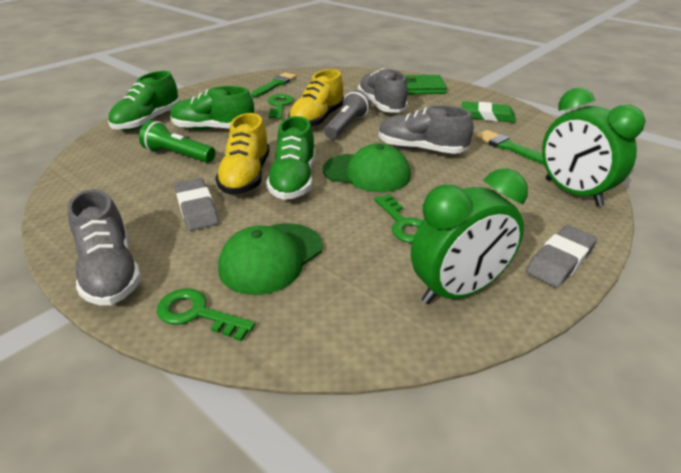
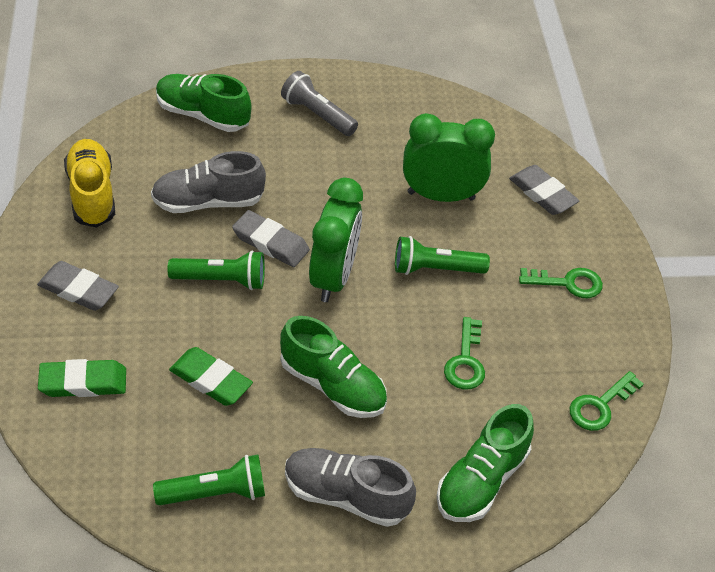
green brush: [251,73,297,97] [476,130,544,164] = 2 -> none = 0
green cap: [218,223,323,295] [323,143,411,192] = 2 -> none = 0
green eraser: [461,101,516,123] = 1 -> [38,359,126,397] [169,347,253,406] = 2
green flashlight: [139,120,215,163] = 1 -> [153,455,265,506] [167,250,265,290] [395,236,490,275] = 3
green wallet: [405,75,447,94] = 1 -> none = 0
grey eraser: [175,178,219,231] [526,225,597,288] = 2 -> [37,261,119,311] [232,210,310,267] [509,165,579,215] = 3
grey shoe: [67,189,141,305] [358,68,408,113] [379,105,474,154] = 3 -> [151,151,266,213] [285,448,416,527] = 2
yellow shoe: [215,113,270,195] [288,69,344,128] = 2 -> [64,139,115,228] = 1

